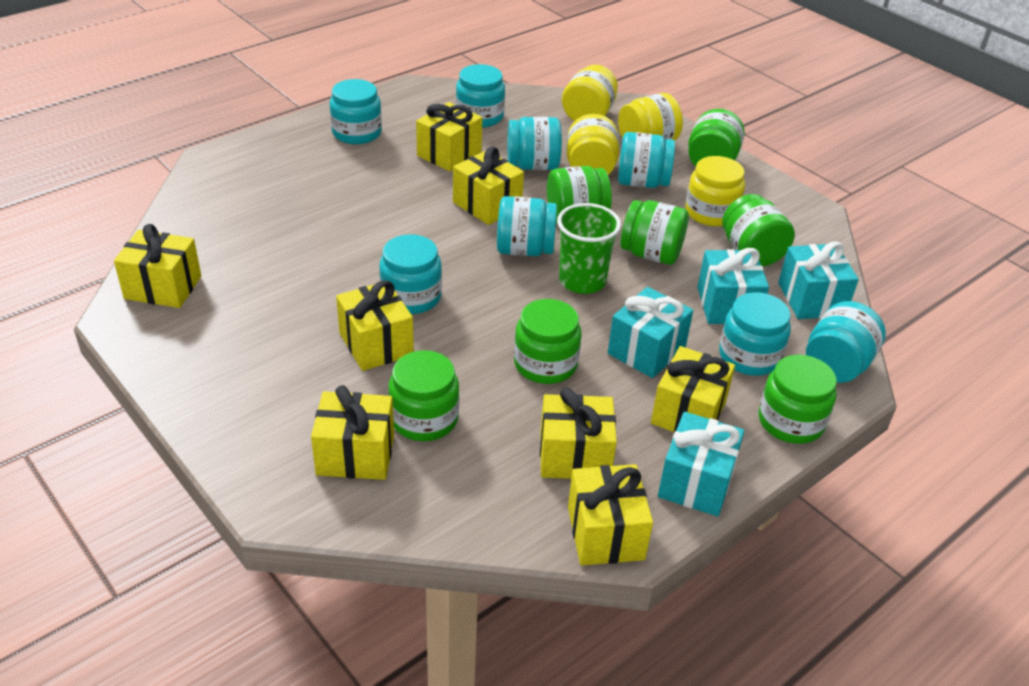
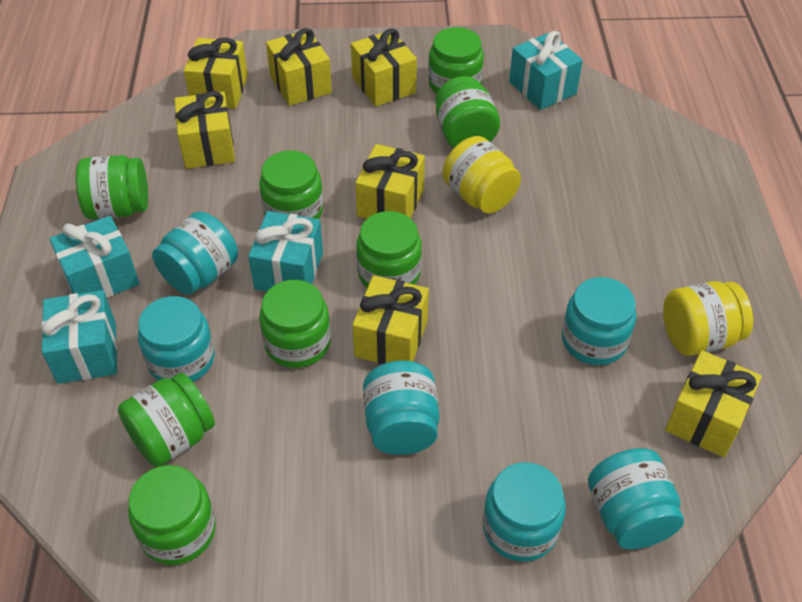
green cup: [557,203,621,294] = 1 -> none = 0
green jar: [389,350,459,441] [514,299,581,384] [547,166,612,224] [620,200,689,265] [688,109,745,166] [722,194,795,266] [759,355,837,444] = 7 -> [76,155,148,219] [118,373,215,467] [128,465,216,565] [259,151,323,219] [259,280,331,368] [356,211,422,288] [428,27,484,94] [436,76,500,148] = 8
turquoise jar: [330,79,382,144] [379,234,442,314] [456,64,505,127] [497,196,557,256] [507,117,562,170] [618,132,675,188] [719,292,791,376] [806,301,886,383] = 8 -> [138,296,215,382] [152,211,238,295] [363,361,440,455] [483,462,566,562] [562,277,636,365] [588,448,684,549] = 6
yellow gift: [114,224,201,308] [311,385,394,480] [336,280,414,371] [416,102,482,171] [453,147,524,225] [540,388,617,479] [568,464,653,565] [651,346,735,433] = 8 -> [175,91,235,169] [184,38,248,109] [266,28,332,106] [351,28,417,107] [352,275,429,364] [355,144,425,219] [665,350,762,457] = 7
yellow jar: [562,65,618,121] [567,114,619,175] [618,93,683,140] [685,156,745,226] = 4 -> [443,136,521,213] [663,281,753,356] = 2

